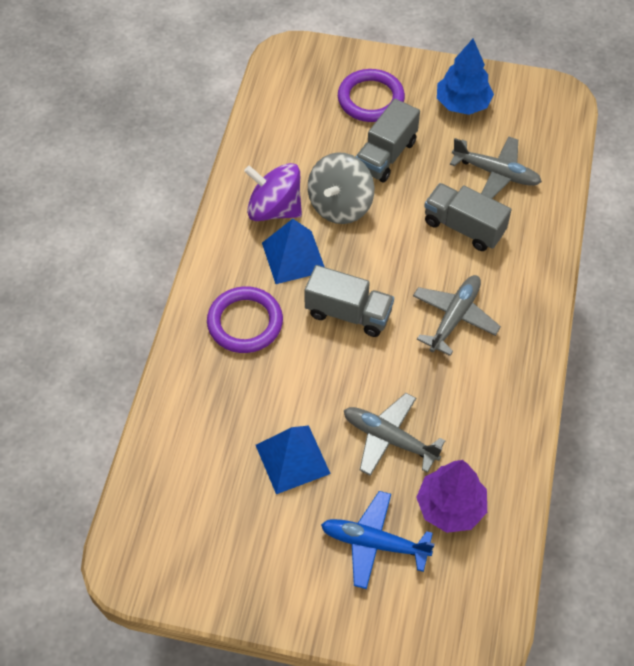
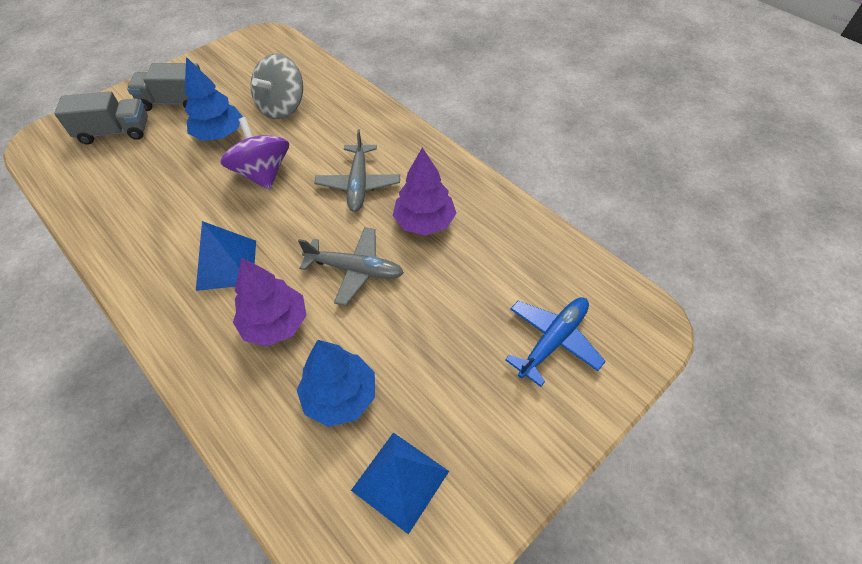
blue tree: [437,39,494,115] = 1 -> [185,57,243,141] [297,340,375,427] = 2
grey plane: [344,393,446,476] [413,275,501,356] [450,136,542,199] = 3 -> [298,227,404,306] [314,129,400,212] = 2
grey truck: [304,265,394,337] [356,99,420,183] [424,183,511,251] = 3 -> [54,91,148,145] [127,63,200,111] = 2
purple ring: [207,286,283,353] [338,69,405,122] = 2 -> none = 0
purple tree: [416,460,487,533] = 1 -> [233,258,307,346] [393,147,457,236] = 2

